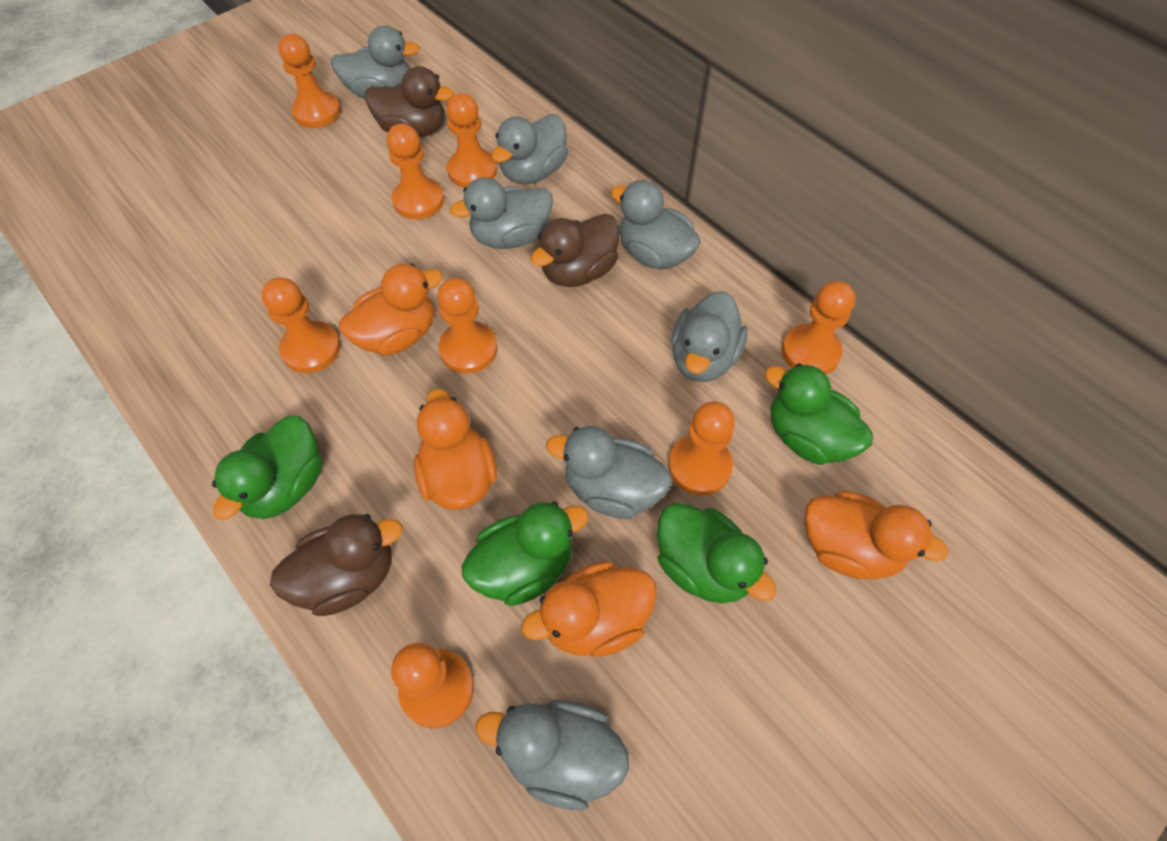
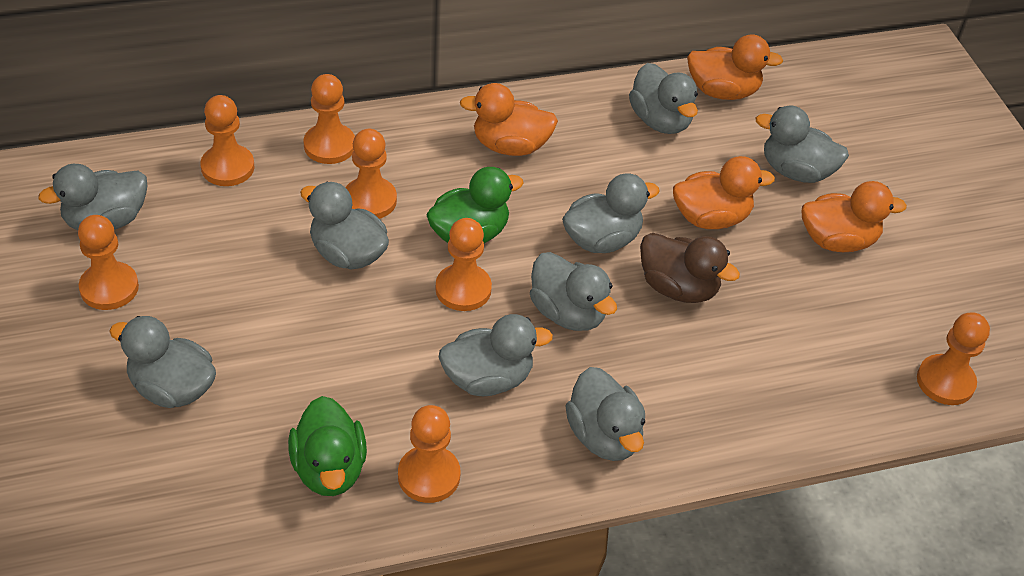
brown duck: [270,514,403,616] [365,66,454,138] [530,214,619,287] = 3 -> [640,233,740,303] = 1
green duck: [212,416,323,520] [461,502,589,606] [657,503,776,603] [765,363,873,465] = 4 -> [288,396,367,496] [426,167,524,243] = 2
grey duck: [331,25,420,98] [450,177,553,249] [476,700,629,810] [491,114,568,184] [546,426,672,519] [611,180,701,270] [671,291,748,382] = 7 -> [38,164,147,230] [109,316,216,408] [300,182,389,269] [439,314,553,396] [530,252,617,331] [562,173,660,253] [566,367,645,461] [629,63,698,134] [756,106,849,183] = 9
orange pawn: [261,277,341,373] [278,34,341,128] [387,124,444,219] [391,643,474,728] [437,278,497,374] [446,93,497,188] [668,401,735,495] [782,281,856,374] = 8 -> [78,215,139,310] [200,95,254,186] [304,74,355,164] [346,129,397,219] [398,405,461,503] [435,218,492,311] [917,312,990,405] = 7

